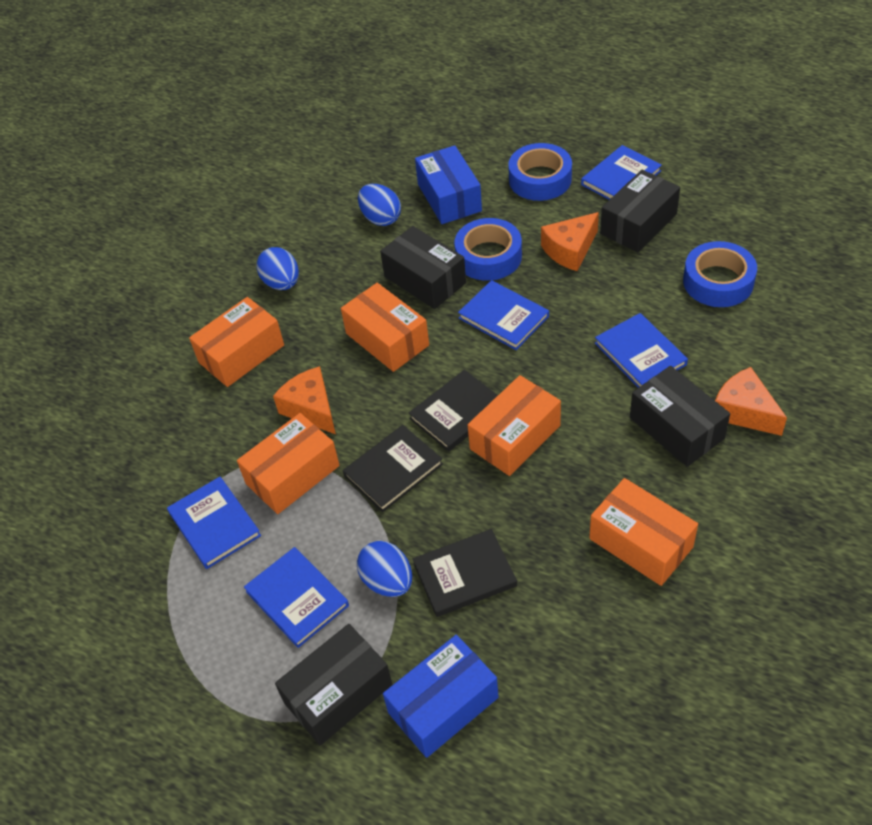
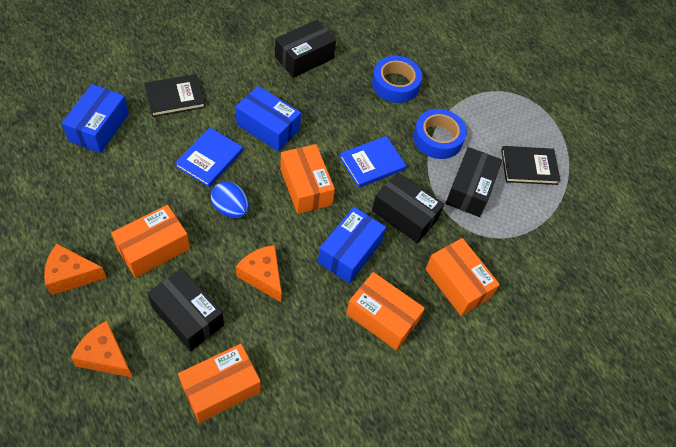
black book: [343,425,443,512] [409,370,498,451] [413,529,517,617] = 3 -> [144,74,205,117] [501,146,560,185] = 2
blue book: [167,477,261,569] [244,547,349,648] [458,280,549,350] [581,145,662,200] [595,313,688,388] = 5 -> [175,128,243,187] [340,136,407,188] = 2
blue box: [383,635,499,758] [415,145,482,224] = 2 -> [62,84,129,153] [236,86,301,152] [318,207,386,283] = 3
blue egg: [257,247,299,290] [357,541,412,597] [358,184,401,226] = 3 -> [211,181,249,218] = 1
blue tape: [454,218,522,281] [508,143,572,201] [683,241,757,307] = 3 -> [372,56,422,103] [413,109,467,159] = 2

